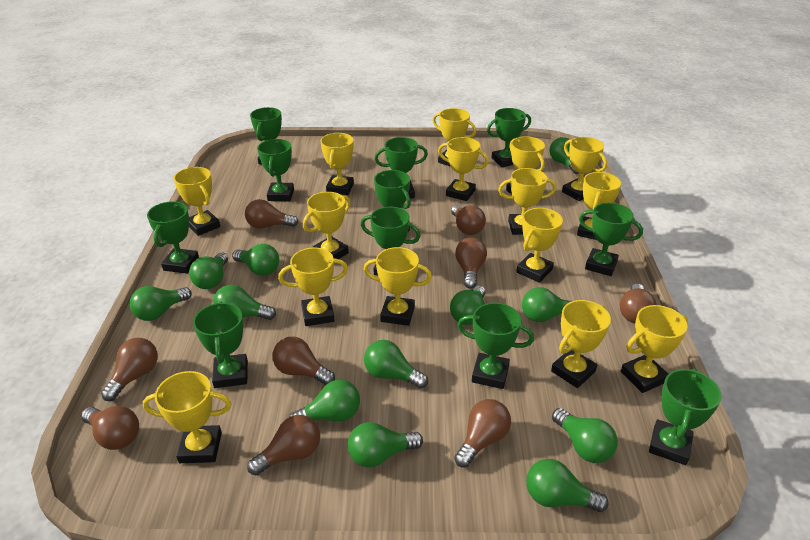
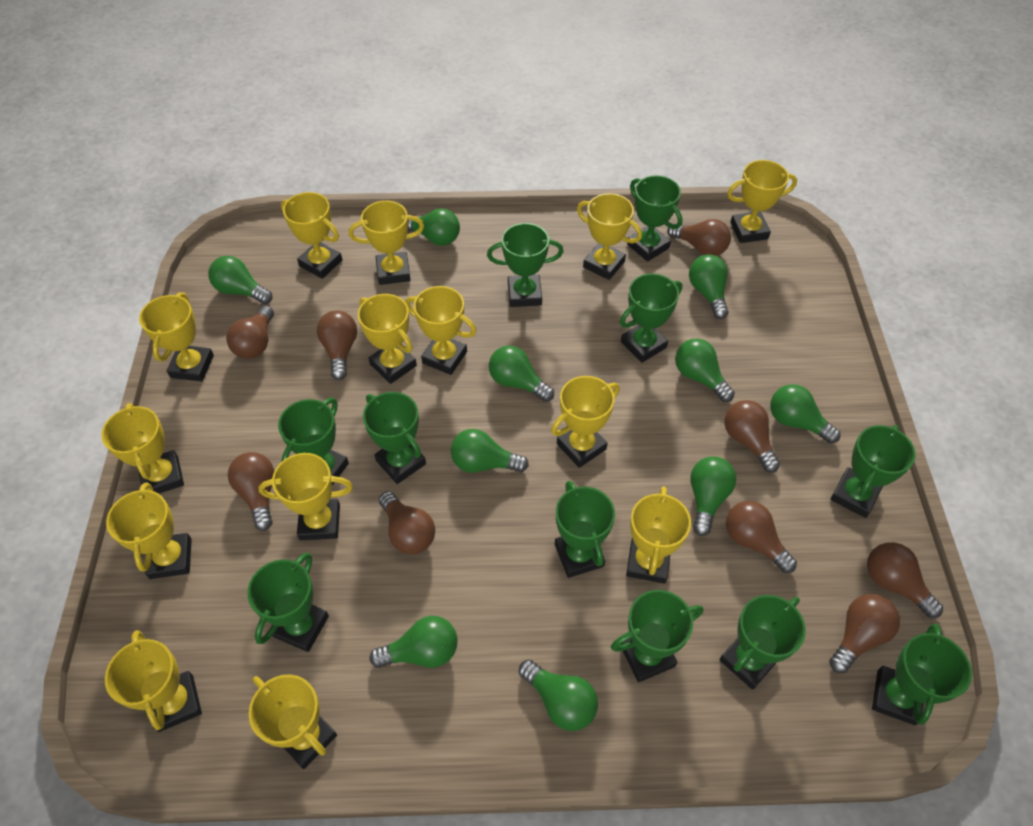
green light bulb: [130,286,192,321] [189,252,228,289] [213,285,276,320] [232,244,279,276] [289,379,360,421] [348,422,423,468] [364,340,428,389] [450,286,486,325] [522,287,572,322] [526,459,609,512] [549,137,579,174] [552,408,618,463] = 12 -> [208,256,273,304] [370,616,458,668] [408,208,460,246] [451,429,529,473] [489,346,554,402] [519,660,598,731] [675,339,735,402] [689,254,729,319] [691,457,736,536] [770,384,840,444] = 10
yellow trophy: [143,371,232,463] [174,167,220,236] [278,248,348,326] [303,192,351,259] [320,133,354,195] [364,247,432,326] [432,108,476,167] [438,137,489,201] [498,168,557,235] [506,136,545,194] [516,208,563,283] [551,300,611,388] [562,137,607,201] [577,172,621,240] [621,305,688,393] = 15 -> [101,403,184,494] [105,630,202,732] [106,482,192,579] [139,292,214,382] [249,674,337,769] [258,453,353,540] [281,192,342,279] [349,201,424,285] [358,294,417,384] [405,286,477,375] [551,376,620,468] [577,193,642,280] [626,486,691,584] [727,160,797,243] = 14

